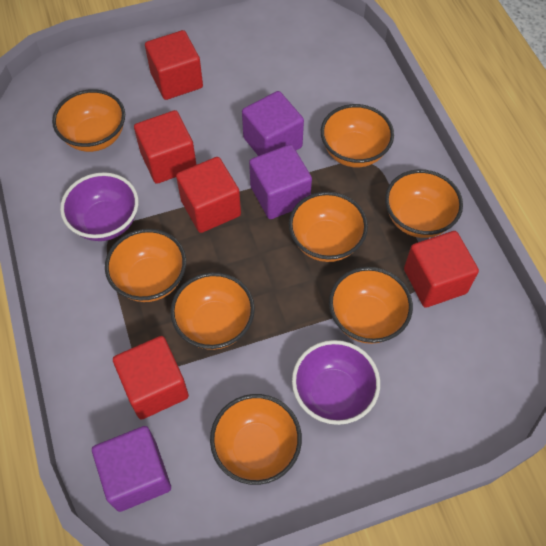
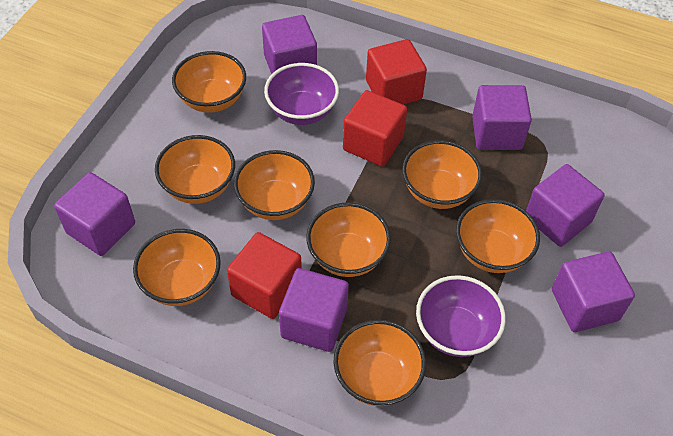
purple cube: [92,426,171,512] [242,91,304,156] [249,144,312,219] = 3 -> [54,172,135,256] [262,15,317,74] [279,268,349,352] [472,85,532,150] [526,164,605,247] [552,252,635,332] = 6
red cube: [113,336,189,420] [134,110,196,184] [145,30,203,100] [176,157,241,233] [404,231,479,308] = 5 -> [227,232,302,319] [343,90,407,167] [366,39,427,105] = 3

